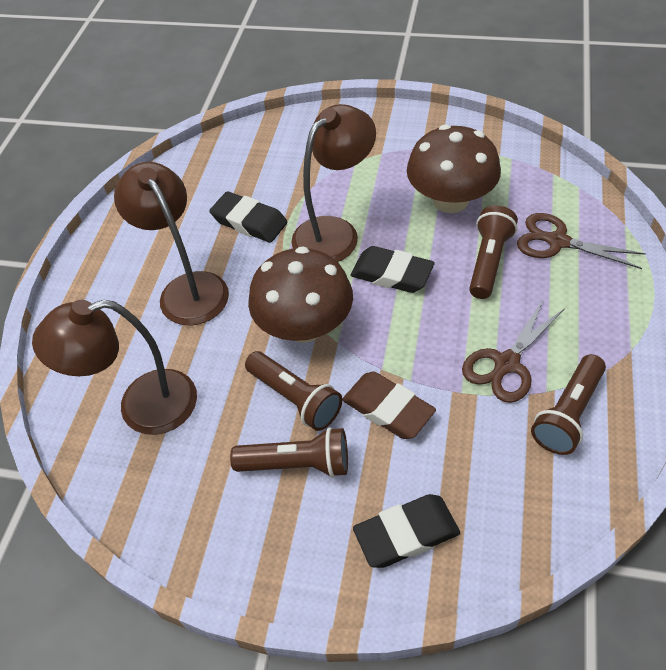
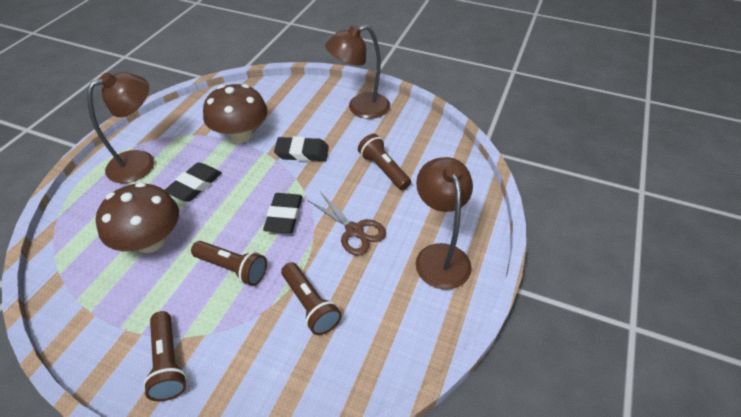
brown eraser: [342,372,436,439] = 1 -> none = 0
brown scissors: [462,299,565,403] [517,213,646,269] = 2 -> [308,192,386,256] = 1

